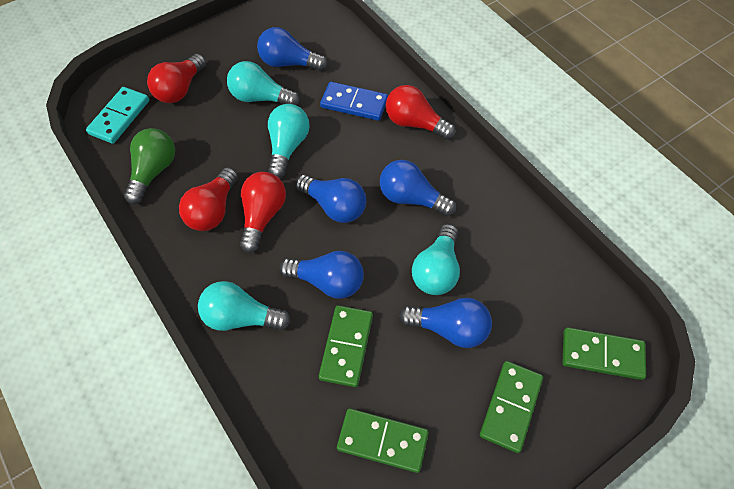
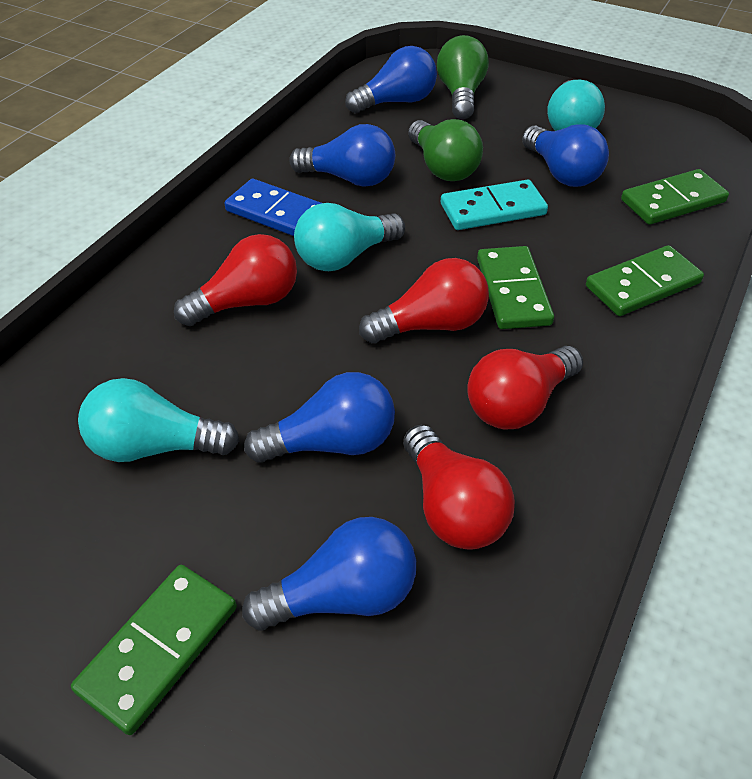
green light bulb: [124,128,175,204] = 1 -> [408,119,483,181] [437,35,489,119] = 2
turquoise light bulb: [198,281,291,331] [227,61,299,105] [268,104,310,178] [412,224,460,295] = 4 -> [78,378,239,462] [294,203,405,271] [547,80,605,131] = 3

